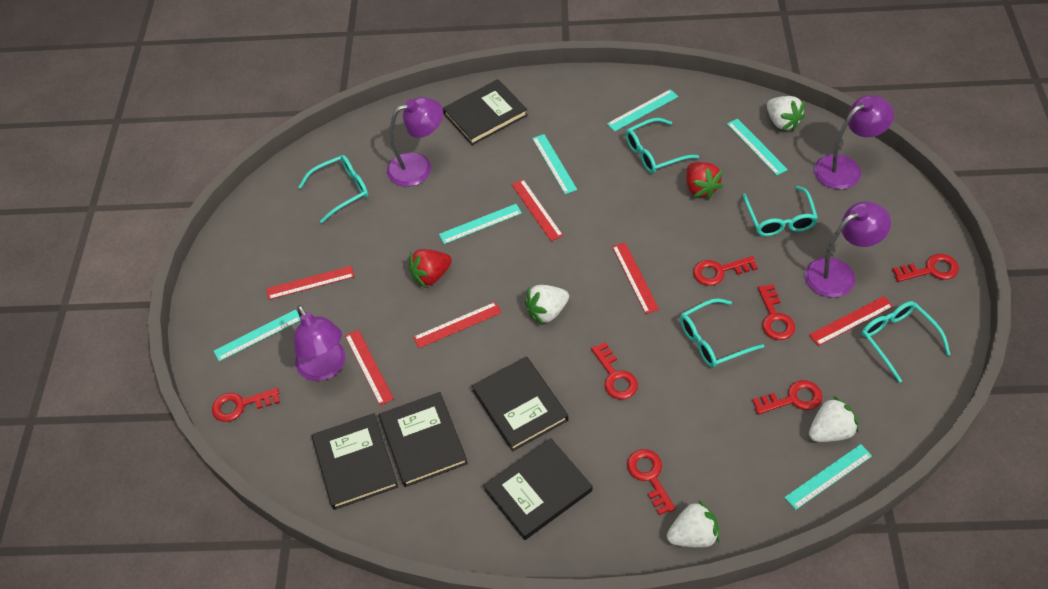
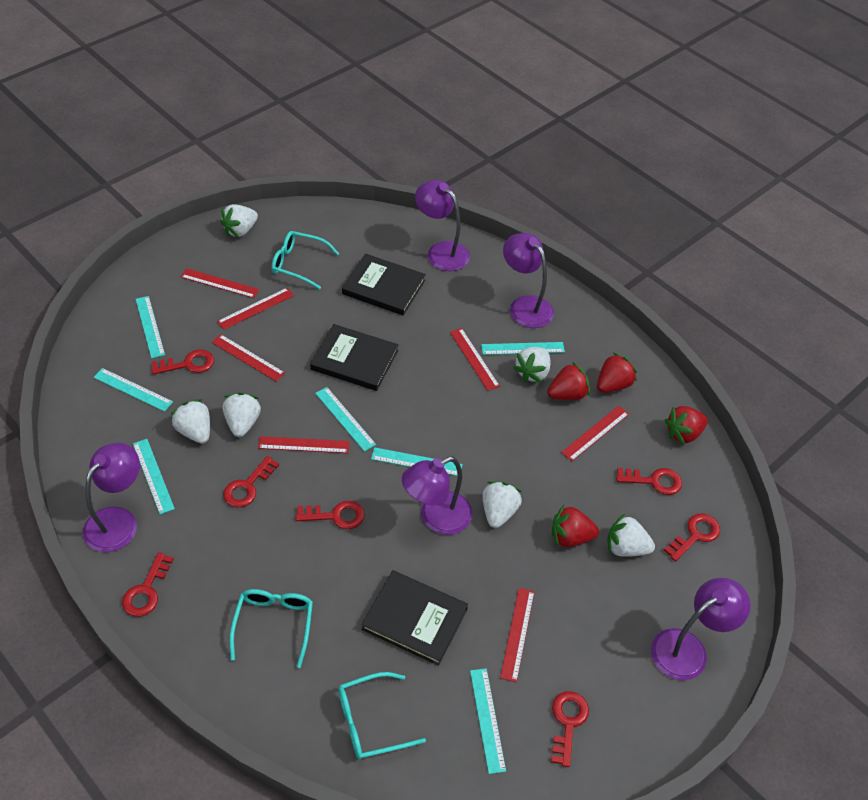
black book: [312,413,398,510] [379,392,468,487] [443,79,528,145] [472,356,568,452] [484,438,592,540] = 5 -> [310,324,398,391] [342,254,426,315] [362,570,468,666] = 3
purple lamp: [294,305,346,381] [387,97,443,187] [805,201,891,298] [814,95,894,189] = 4 -> [83,442,140,552] [402,457,472,535] [415,180,470,271] [503,233,554,328] [651,578,750,681] = 5
red ruler: [266,266,354,300] [345,330,394,405] [413,302,502,348] [511,179,563,241] [612,242,659,314] [809,296,893,346] = 6 -> [181,268,259,298] [212,334,285,382] [217,288,294,330] [258,436,350,453] [450,328,500,391] [500,588,535,682] [561,406,629,461] = 7
red strawberry: [408,249,452,288] [686,162,723,199] = 2 -> [547,362,590,400] [552,505,599,547] [597,353,637,393] [665,406,708,445] = 4
turquoise glasses: [298,155,368,223] [625,118,699,173] [680,298,764,368] [742,186,818,236] [862,301,951,383] = 5 -> [229,589,313,668] [271,231,340,289] [338,672,426,760] = 3
turquoise ruler: [214,309,301,361] [439,204,522,244] [532,134,577,194] [607,89,678,131] [727,119,788,175] [784,444,872,510] = 6 -> [94,368,173,412] [133,439,175,514] [136,296,165,358] [315,387,376,451] [371,447,463,476] [470,668,506,774] [481,342,565,355] = 7
white strawberry: [525,285,569,325] [667,500,719,548] [767,96,805,131] [809,396,859,442] = 4 -> [170,399,210,444] [220,204,258,237] [223,392,261,437] [482,481,522,528] [513,347,551,383] [607,514,655,557] = 6

